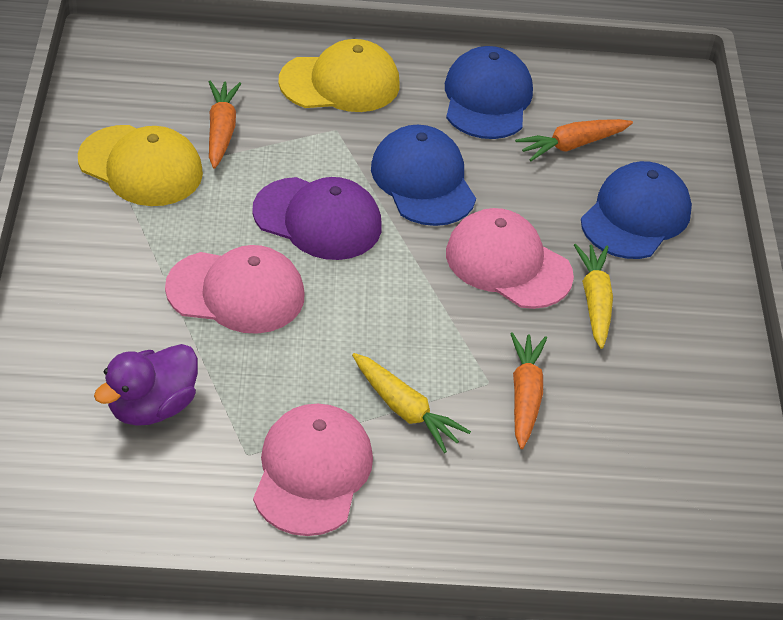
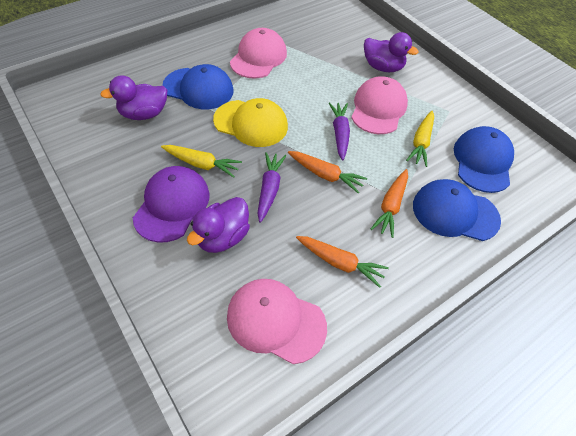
purple carrot: none = 0 -> [257,152,286,222] [329,102,350,160] = 2
purple duck: [94,344,198,426] = 1 -> [100,75,167,120] [187,197,250,253] [364,32,419,72] = 3
yellow cap: [78,125,203,206] [278,39,400,112] = 2 -> [213,98,288,147] = 1

